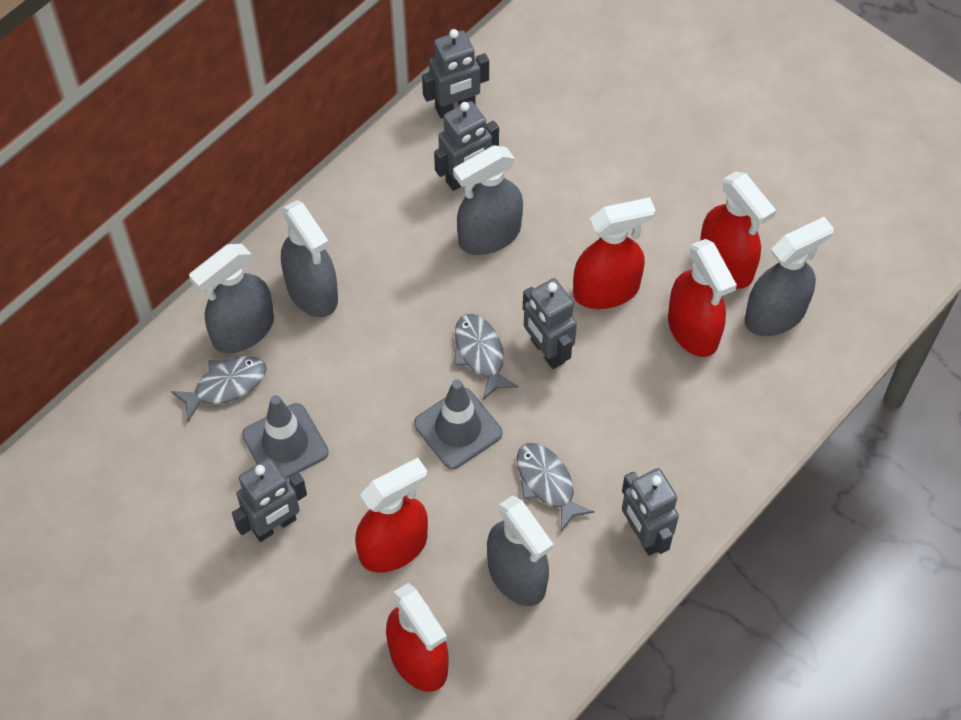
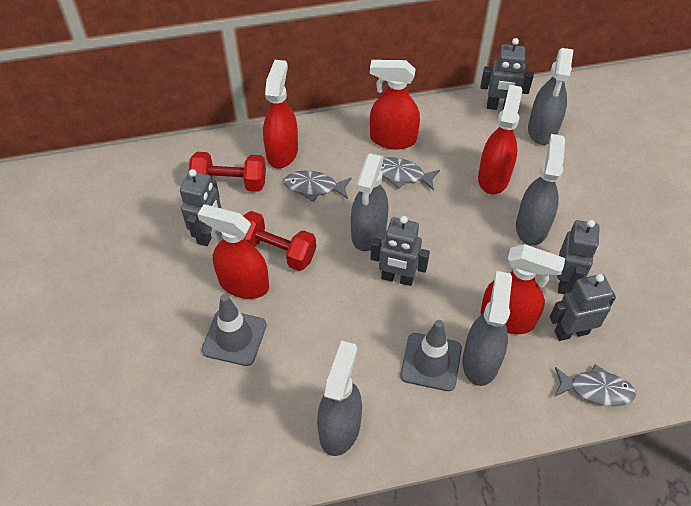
red dumbbell: none = 0 -> [189,152,266,192] [243,211,316,271] = 2

